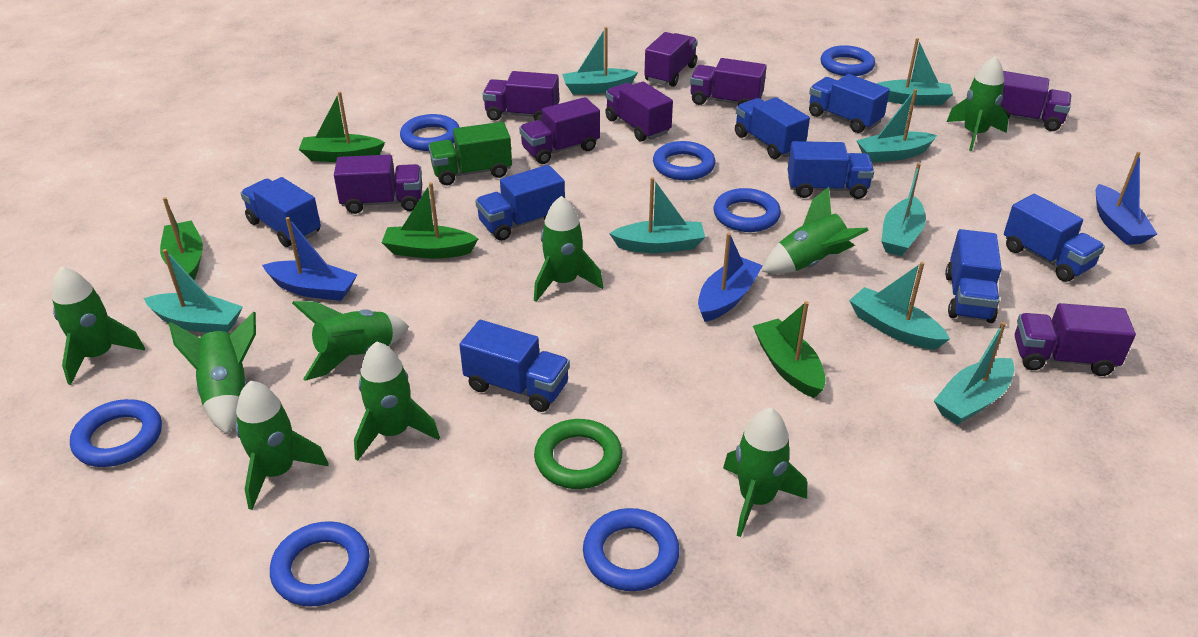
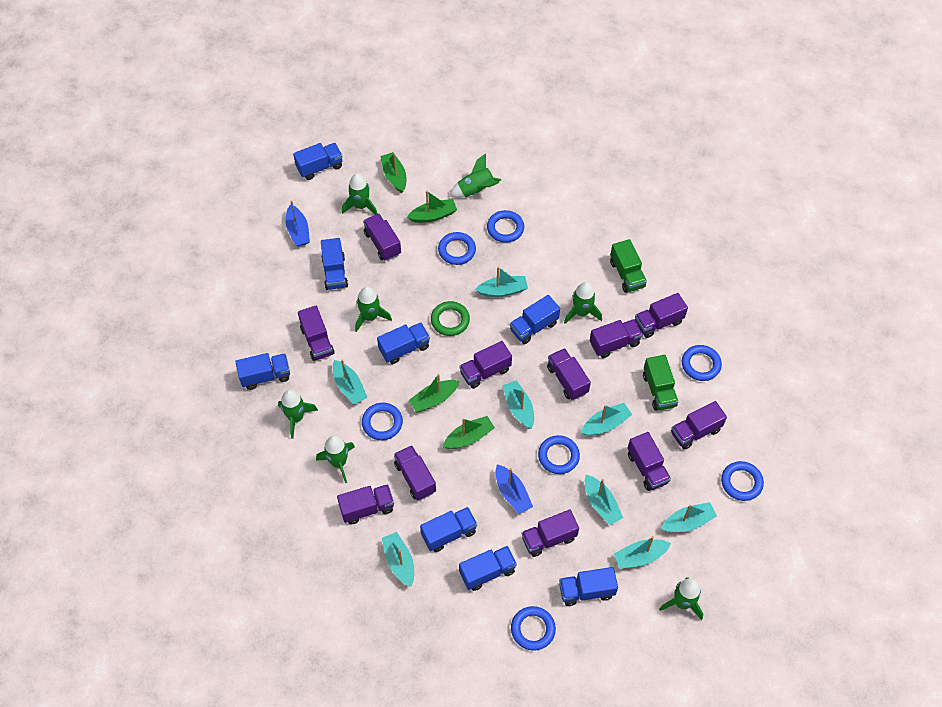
blue boat: [262,217,358,301] [698,233,763,322] [1096,152,1157,245] = 3 -> [286,200,310,247] [495,465,533,514] = 2
green rocket: [52,266,145,385] [169,312,256,434] [235,381,329,510] [292,301,409,381] [354,341,440,461] [534,196,603,302] [723,408,807,537] [762,187,869,274] [947,56,1009,151] = 9 -> [278,390,318,439] [316,435,355,483] [342,173,378,215] [355,287,392,332] [449,153,501,198] [564,282,602,324] [659,577,703,620] = 7
green truck: [428,122,512,185] = 1 -> [610,239,647,293] [643,355,679,411] = 2
purple truck: [334,155,422,214] [483,71,559,122] [519,97,600,164] [605,81,673,142] [644,32,698,87] [690,58,767,105] [1001,71,1071,131] [1015,303,1136,376] = 8 -> [298,306,334,361] [337,484,394,524] [363,214,401,261] [394,445,436,500] [459,341,512,388] [521,509,579,557] [547,348,591,400] [590,319,643,358] [628,432,671,491] [635,293,688,338] [671,401,727,450] = 11

